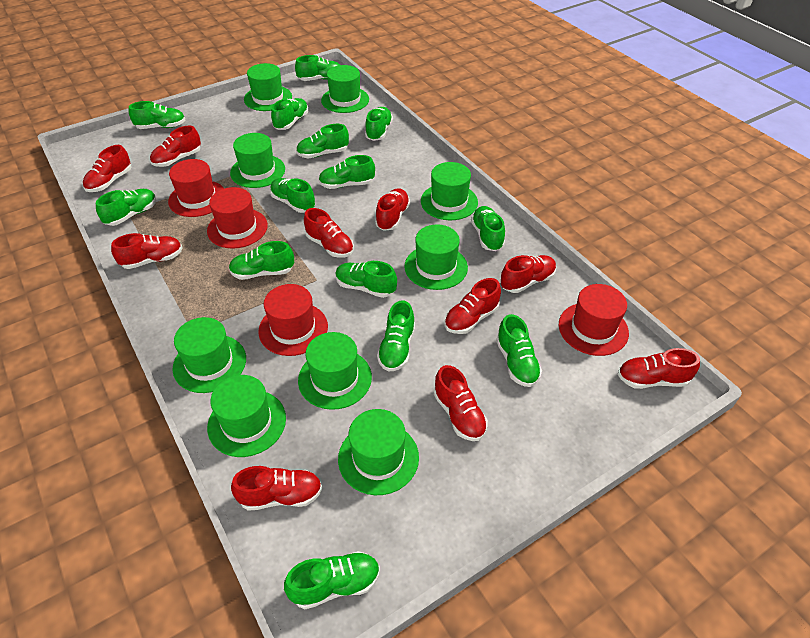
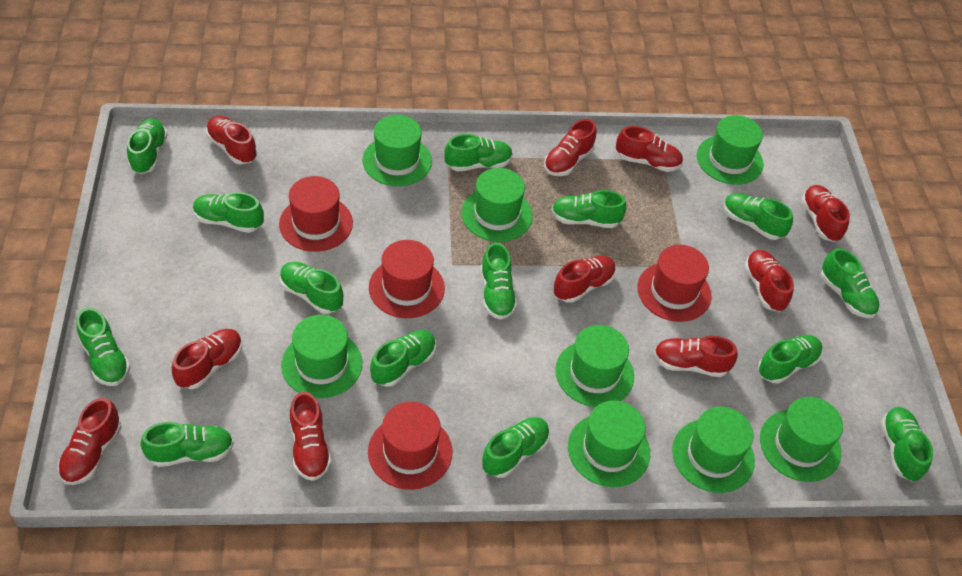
green hat: [172,317,246,393] [207,375,286,457] [230,133,285,188] [244,63,292,111] [298,332,372,410] [321,65,369,113] [338,409,419,495] [404,224,468,290] [421,162,478,220] = 9 -> [281,315,362,398] [362,115,432,186] [461,168,533,242] [555,325,634,407] [568,400,650,487] [672,407,755,493] [697,115,764,185] [760,397,843,482] = 8

